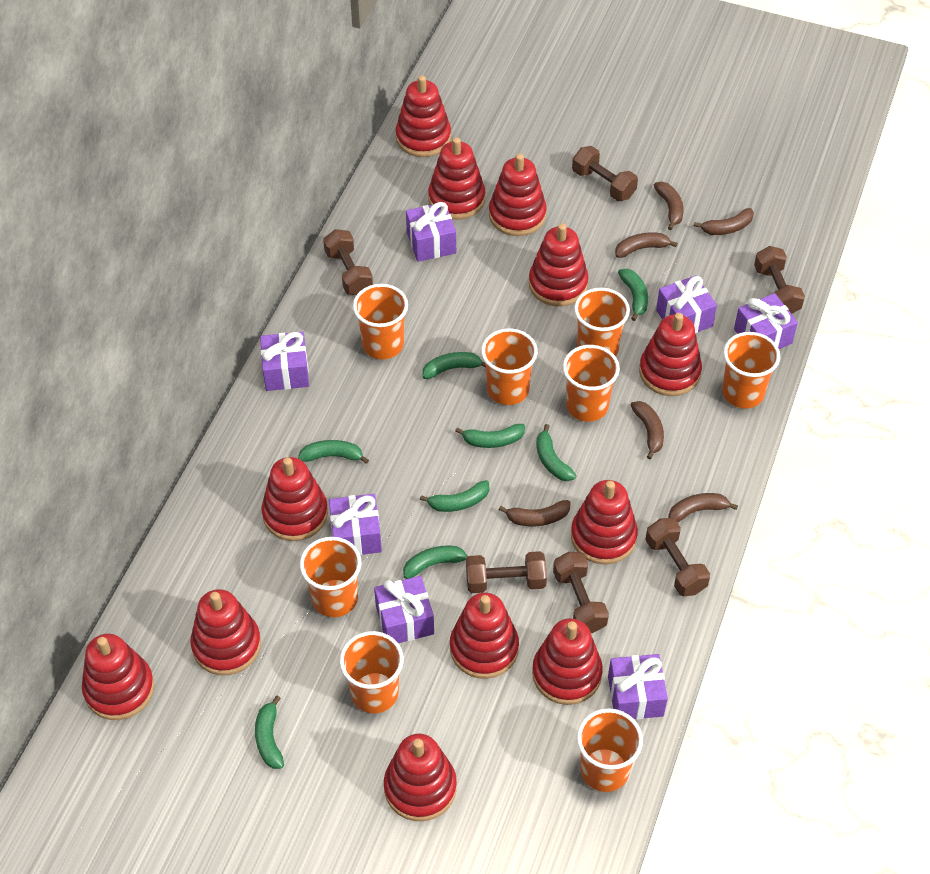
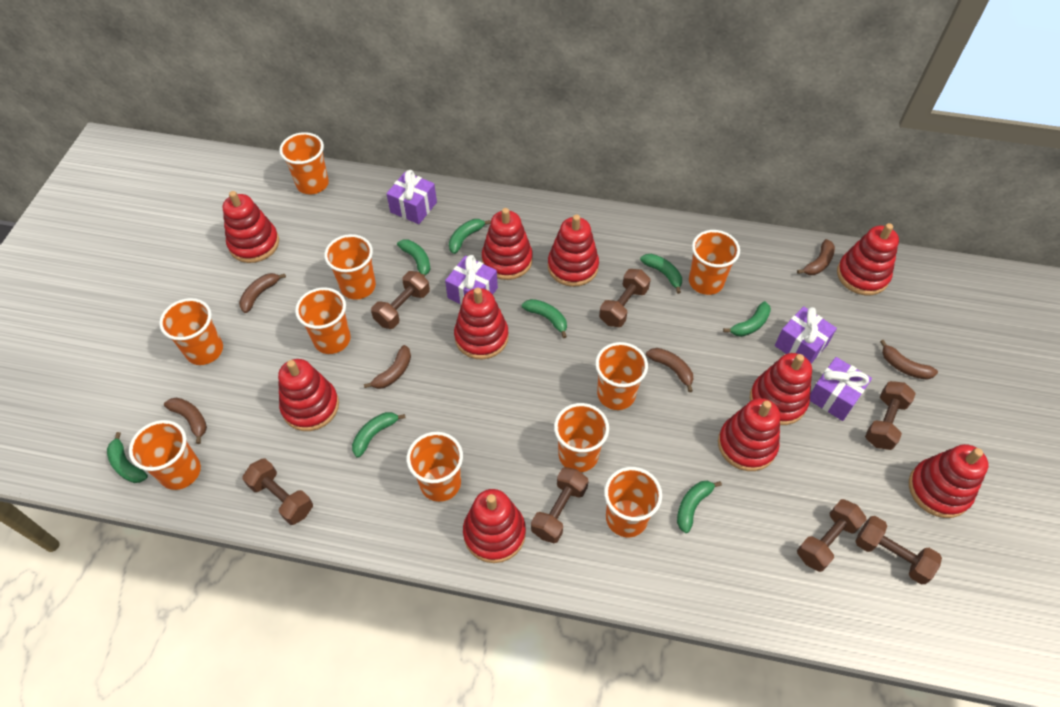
brown dumbbell: [323,229,373,295] [466,551,547,593] [553,552,609,633] [572,146,638,201] [646,518,710,596] [754,246,805,314] = 6 -> [243,458,313,525] [371,271,430,329] [531,467,588,543] [599,269,651,327] [797,499,867,572] [855,516,942,584] [865,381,916,450] = 7
orange cup: [300,537,361,617] [340,631,404,713] [353,284,408,359] [481,329,538,405] [563,345,620,422] [574,288,630,357] [577,708,643,792] [722,332,780,409] = 8 -> [129,420,201,490] [159,298,223,365] [279,132,329,194] [295,287,351,354] [324,234,376,300] [407,432,463,502] [554,403,609,472] [595,342,648,410] [604,467,662,537] [689,230,740,295] = 10
purple gift: [260,332,309,391] [329,494,382,555] [374,576,434,643] [406,202,456,262] [608,654,668,720] [656,276,717,334] [734,293,798,349] = 7 -> [386,170,437,224] [445,255,498,305] [775,306,837,363] [810,357,872,421] = 4
red stacking toy: [82,634,154,720] [190,589,261,675] [261,457,328,541] [384,734,457,821] [395,75,451,157] [428,137,485,220] [450,593,519,679] [489,154,547,236] [529,223,589,306] [532,618,603,705] [571,480,638,564] [639,313,702,396] = 12 -> [223,191,279,263] [278,359,339,431] [454,287,509,360] [463,489,526,563] [482,208,533,280] [548,214,599,287] [718,398,780,471] [750,353,812,425] [837,223,899,295] [909,444,989,518] = 10

